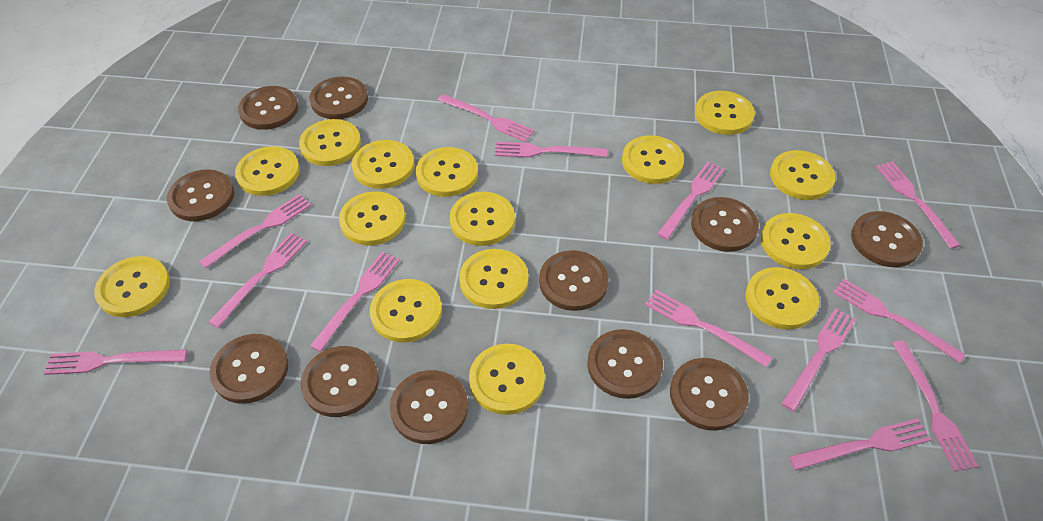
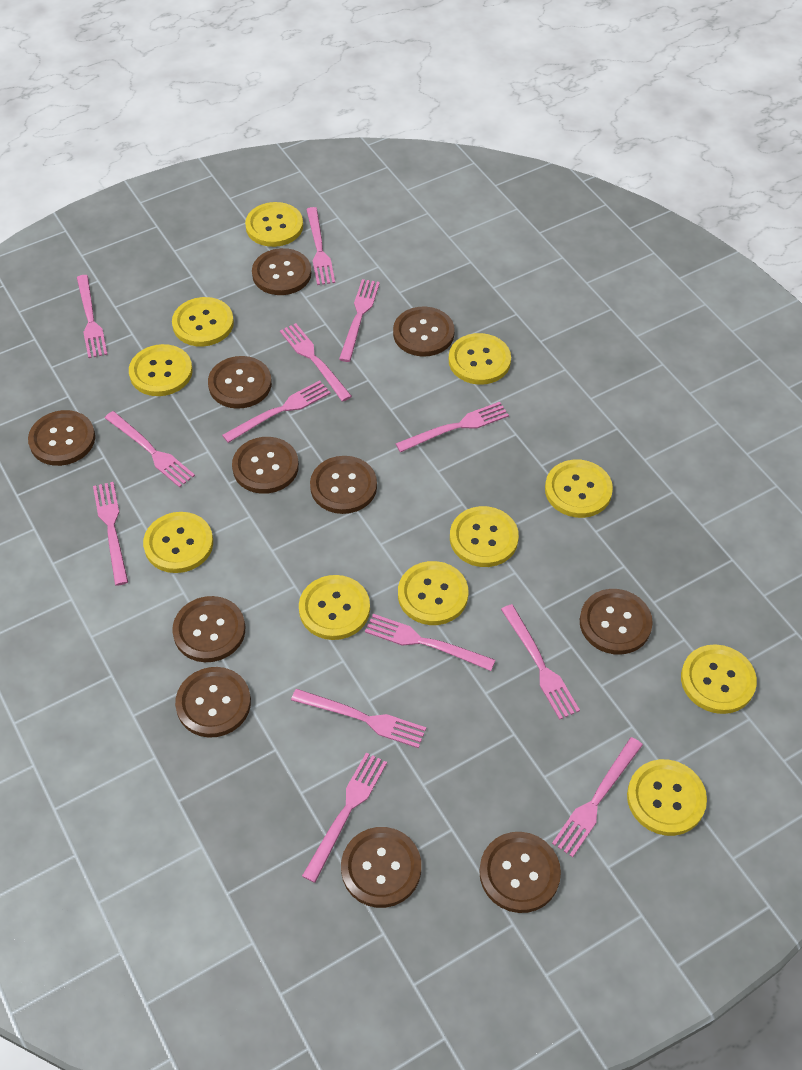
yellow button: [94,256,170,317] [235,146,300,196] [299,119,361,166] [339,191,405,246] [352,140,414,189] [370,279,442,342] [416,147,478,197] [450,192,515,246] [459,249,528,309] [469,344,545,415] [622,135,684,184] [695,91,755,135] [745,267,819,330] [761,213,831,269] [770,150,835,200] = 15 -> [129,344,193,396] [143,512,213,573] [172,297,234,346] [245,202,303,247] [299,575,370,640] [398,561,469,625] [449,333,511,385] [450,506,519,567] [545,459,613,518] [627,759,707,836] [681,644,757,714] = 11

